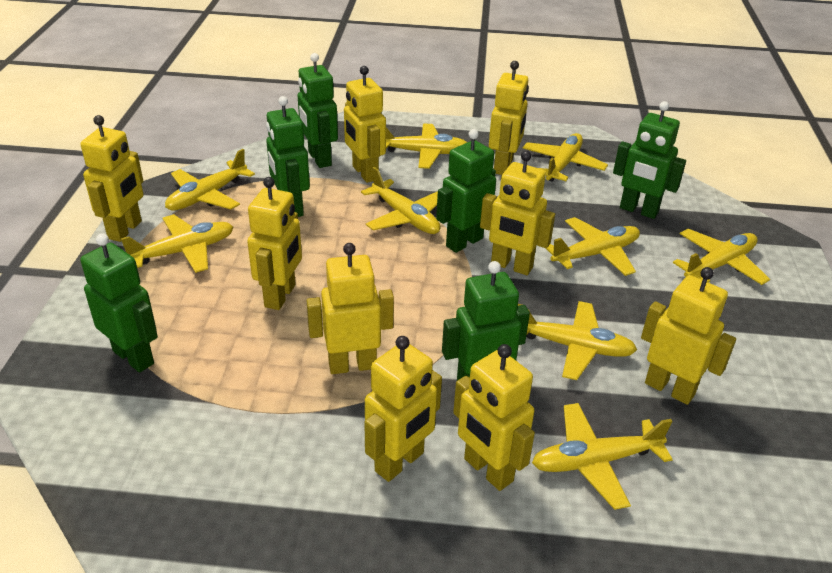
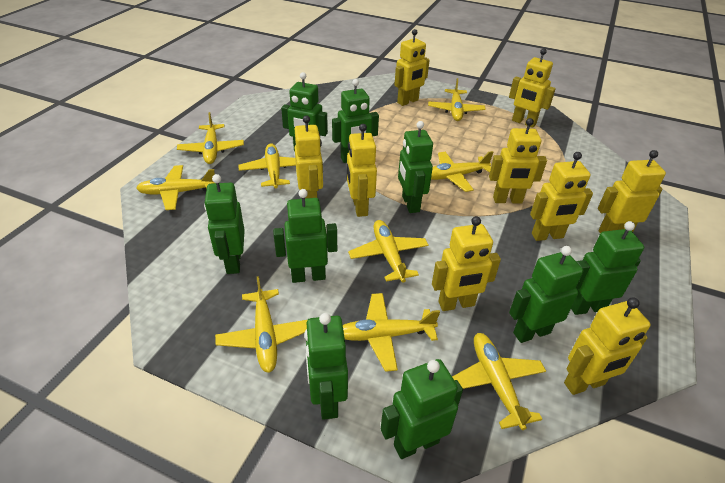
green robot: [80,233,158,372] [266,96,310,217] [297,53,338,168] [436,129,496,253] [442,261,530,380] [613,101,686,219] = 6 -> [204,174,245,274] [273,189,337,283] [281,72,328,152] [305,313,348,420] [332,79,379,163] [381,359,463,459] [398,121,433,213] [509,246,583,343] [571,221,644,315] = 9

